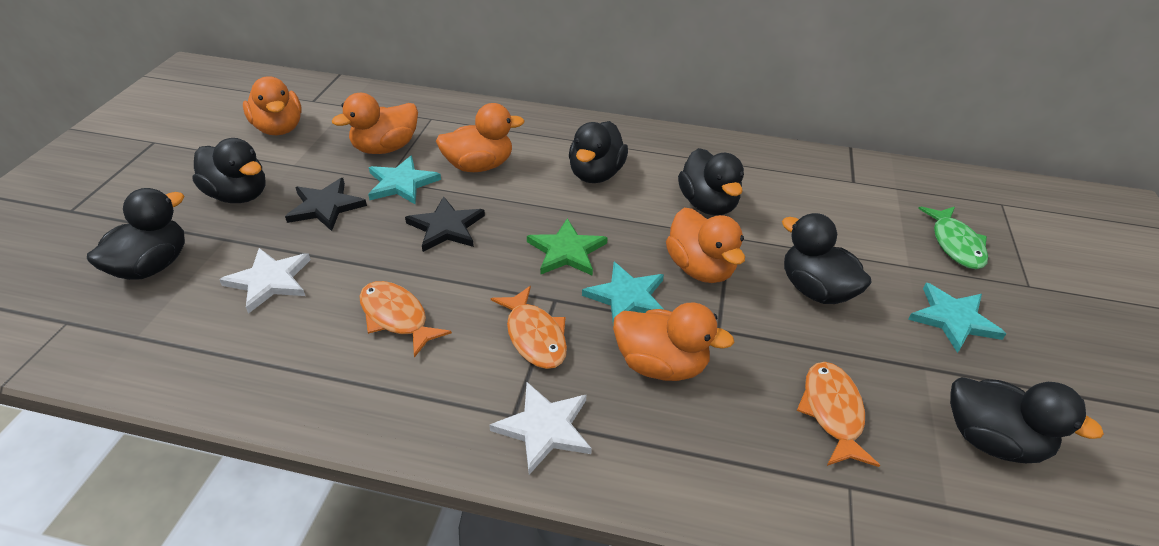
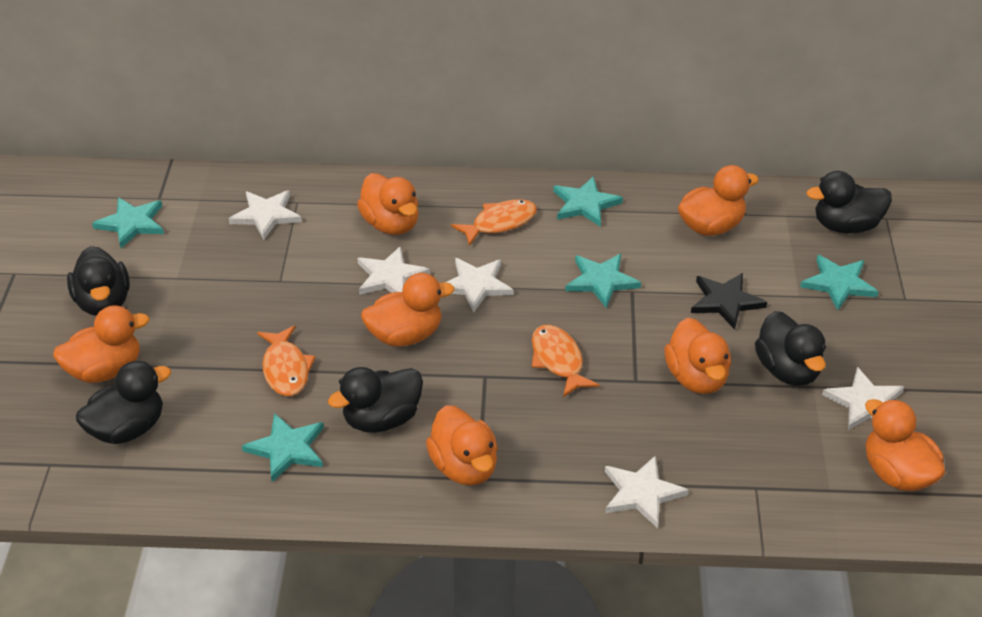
black duck: [87,188,185,280] [192,138,266,203] [569,121,628,183] [678,148,744,215] [782,213,872,304] [950,377,1104,463] = 6 -> [67,246,130,316] [76,361,171,444] [328,367,423,433] [755,311,826,386] [806,171,892,233] = 5
black star: [285,178,367,231] [405,196,485,252] = 2 -> [691,273,767,330] = 1
green fish: [918,207,988,269] = 1 -> none = 0
green star: [527,218,608,276] = 1 -> none = 0
orange duck: [243,76,302,135] [332,93,418,154] [436,103,525,172] [613,303,734,381] [666,208,745,283] = 5 -> [53,305,149,383] [357,173,419,235] [361,273,455,347] [426,405,498,486] [664,318,731,394] [678,165,759,236] [865,399,945,491] = 7
turquoise star: [368,156,441,205] [582,262,664,324] [908,283,1006,353] = 3 -> [92,197,164,248] [242,413,324,482] [553,176,623,227] [565,254,641,308] [800,255,879,310] = 5
white star: [219,248,311,314] [489,382,592,475] = 2 -> [228,190,302,240] [357,246,430,295] [446,258,514,312] [605,455,689,528] [822,367,904,430] = 5

